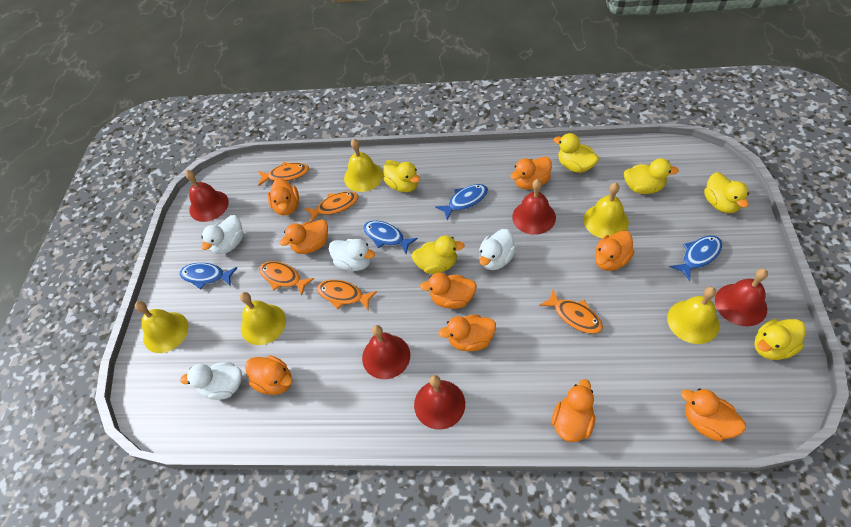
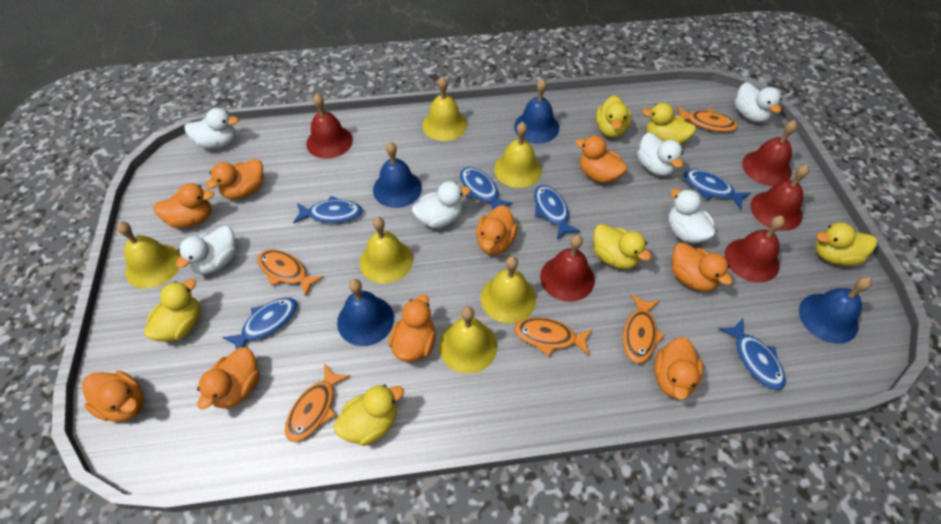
blue bell: none = 0 -> [337,279,394,346] [373,142,422,208] [514,78,559,143] [799,276,872,344] = 4
blue fish: [180,263,237,290] [363,221,418,254] [435,184,488,220] [670,236,722,281] = 4 -> [222,298,297,349] [293,196,363,223] [460,167,513,210] [534,185,581,239] [683,169,750,210] [719,319,786,390] = 6
white duck: [180,362,242,400] [201,215,244,254] [329,239,375,271] [479,229,516,270] = 4 -> [176,226,236,274] [184,108,239,149] [412,181,470,228] [637,133,683,176] [668,189,716,243] [735,82,782,123] = 6
yellow bell: [135,301,188,353] [240,292,286,345] [344,139,383,192] [584,183,629,238] [667,287,720,344] = 5 -> [117,222,181,289] [360,217,413,283] [422,76,467,141] [439,306,497,374] [481,256,536,323] [494,122,542,188] = 6

